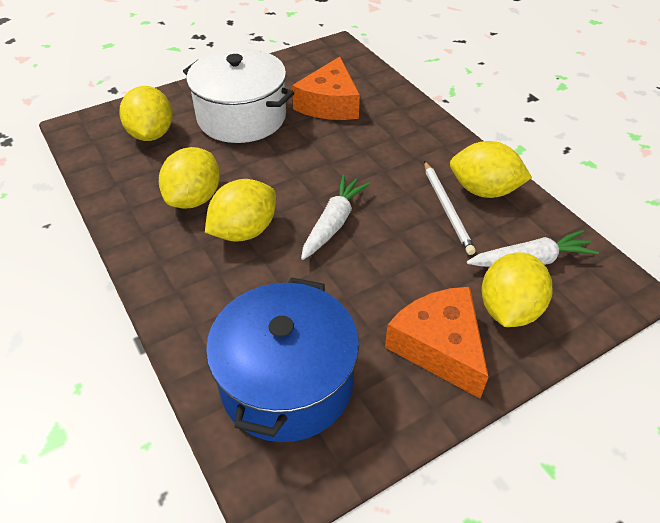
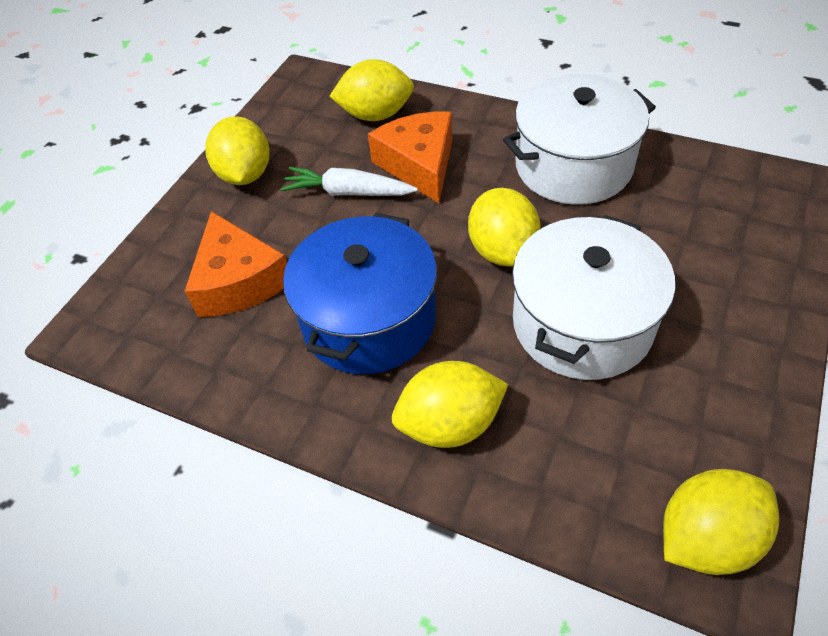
white carrot: [301,175,370,260] [467,230,599,267] = 2 -> [280,167,418,196] = 1
white pencil: [424,161,476,255] = 1 -> none = 0
white pot: [183,48,294,143] = 1 -> [503,74,656,205] [512,215,675,380] = 2

